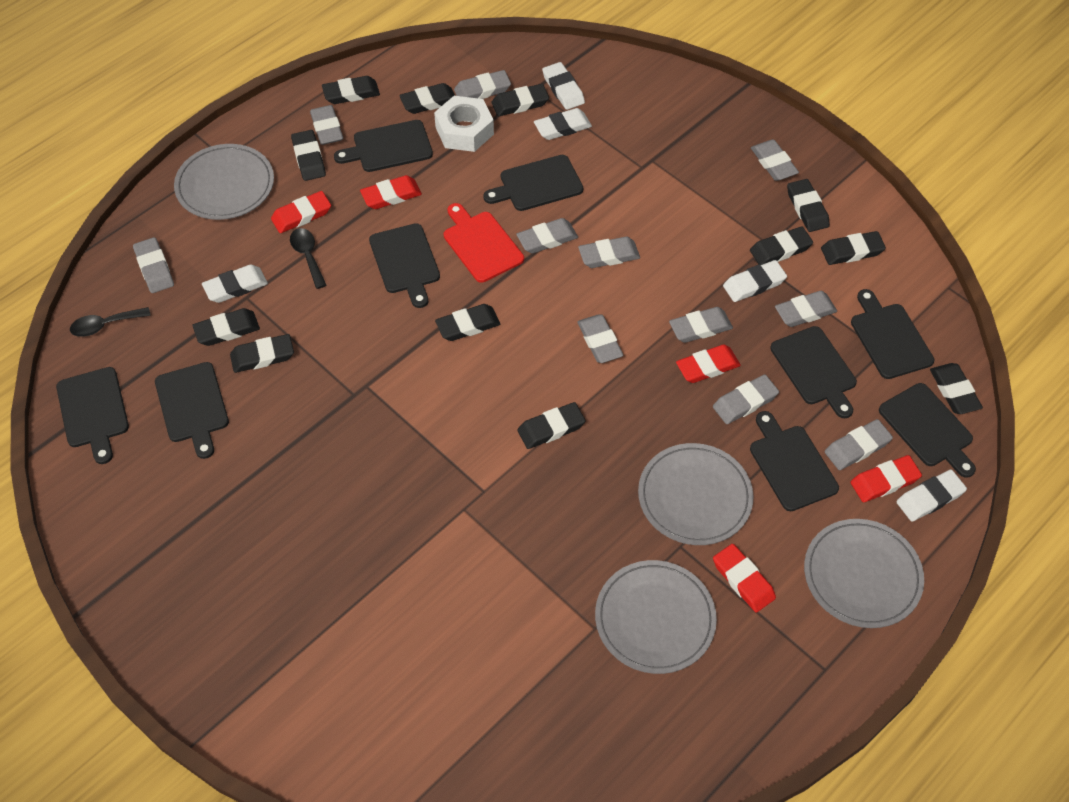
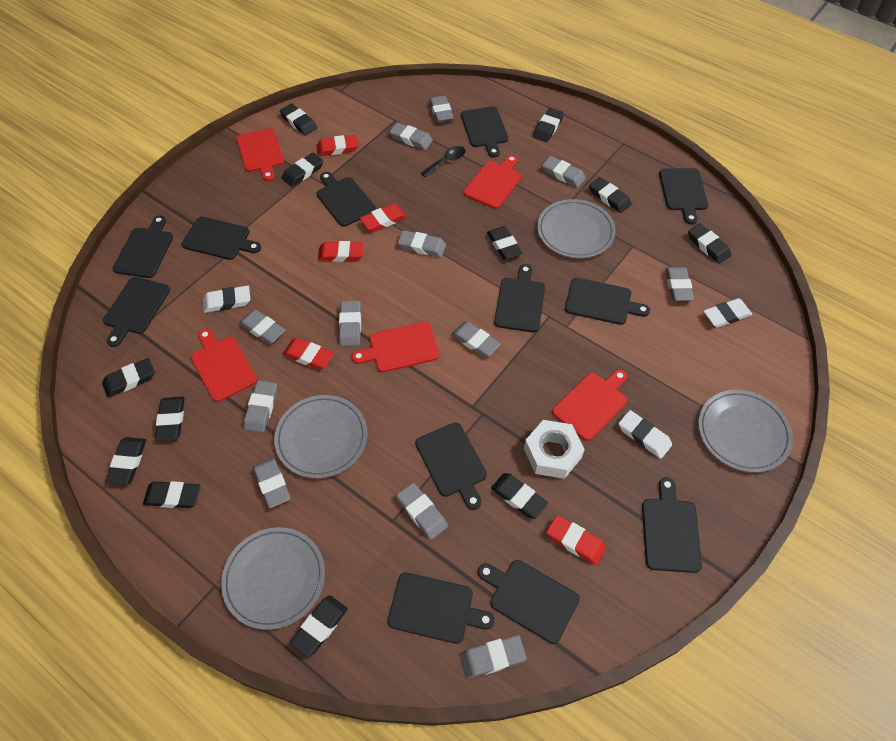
black cutting board: [56,367,129,464] [155,362,229,459] [334,120,433,172] [369,223,440,308] [483,155,583,211] [750,411,839,511] [770,326,857,418] [851,289,935,379] [879,383,976,478] = 9 -> [103,277,170,347] [113,215,173,278] [181,217,261,260] [316,172,376,227] [388,573,495,644] [415,423,487,510] [461,106,508,157] [478,560,580,644] [494,264,545,333] [565,278,650,325] [642,477,702,573] [659,168,708,225] = 12
black spoon: [70,307,151,337] [290,228,327,289] = 2 -> [421,146,466,177] = 1
grey eraser: [133,237,174,293] [310,105,343,145] [454,70,511,99] [516,218,578,254] [577,314,624,363] [578,237,640,268] [669,307,733,343] [713,374,779,424] [751,140,799,181] [775,291,837,327] [825,419,893,470] = 11 -> [239,309,285,344] [244,381,277,432] [253,458,291,508] [339,301,361,346] [389,122,433,150] [396,483,448,540] [398,230,446,257] [429,96,454,122] [451,321,501,357] [460,635,527,679] [542,156,586,188] [665,267,694,301] = 12
red cutting board: [444,203,524,283] = 1 -> [191,329,257,402] [236,128,284,181] [352,322,440,372] [464,155,522,209] [552,369,627,441] = 5
white eraser: [202,265,268,303] [534,108,592,140] [542,62,585,110] [723,260,787,302] [897,470,967,522] = 5 -> [203,286,250,313] [618,410,672,459] [704,298,752,328] = 3

